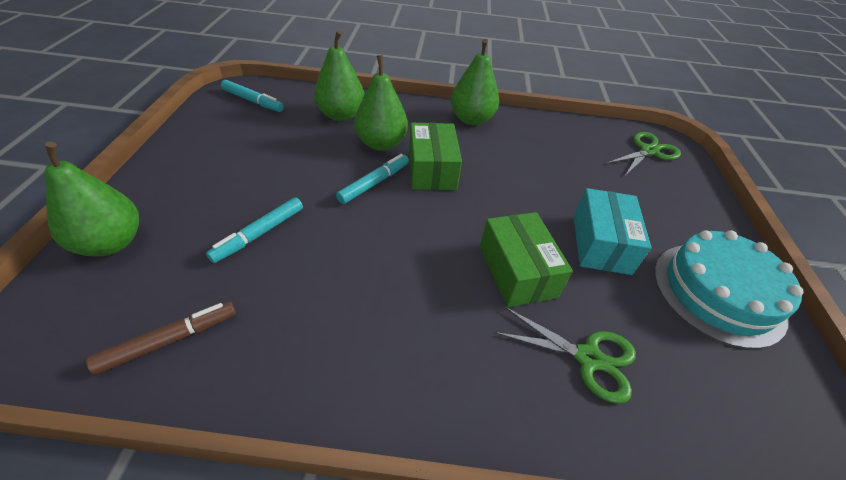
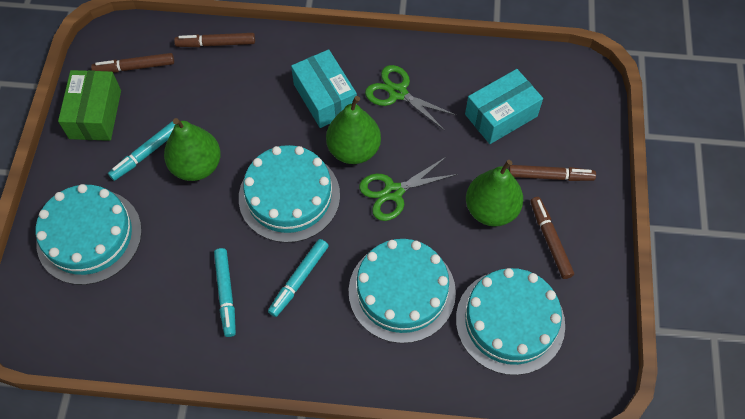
brown marker: [86,302,236,375] = 1 -> [91,53,174,73] [174,33,255,47] [508,165,596,181] [530,197,574,279] = 4
green box: [409,123,462,190] [480,212,573,307] = 2 -> [58,70,121,141] = 1
green pear: [44,142,139,257] [314,30,365,121] [354,55,408,151] [451,39,499,125] = 4 -> [164,118,221,181] [326,96,381,164] [466,160,523,227] = 3
turquoise box: [573,188,652,275] = 1 -> [291,49,357,128] [465,69,543,144] = 2
turquoise cake: [654,231,804,349] = 1 -> [36,184,142,285] [239,145,340,243] [349,239,456,343] [456,268,565,375] = 4

